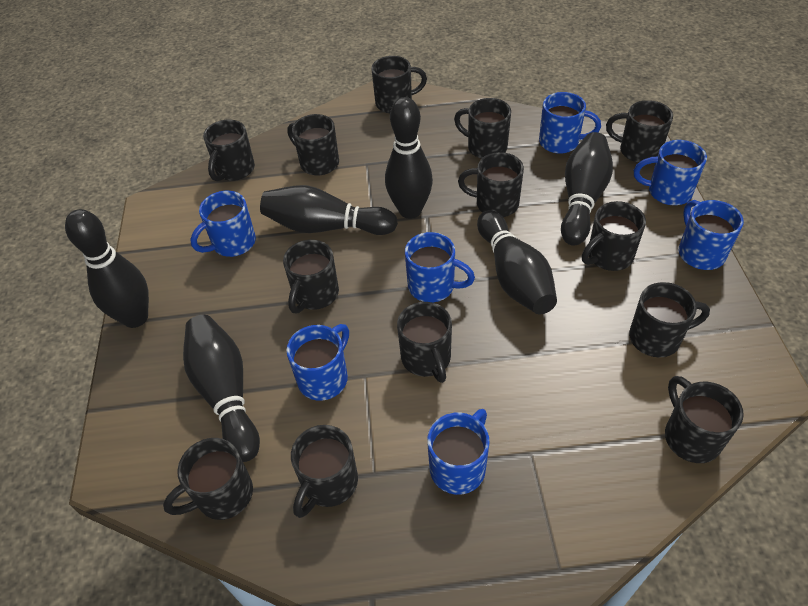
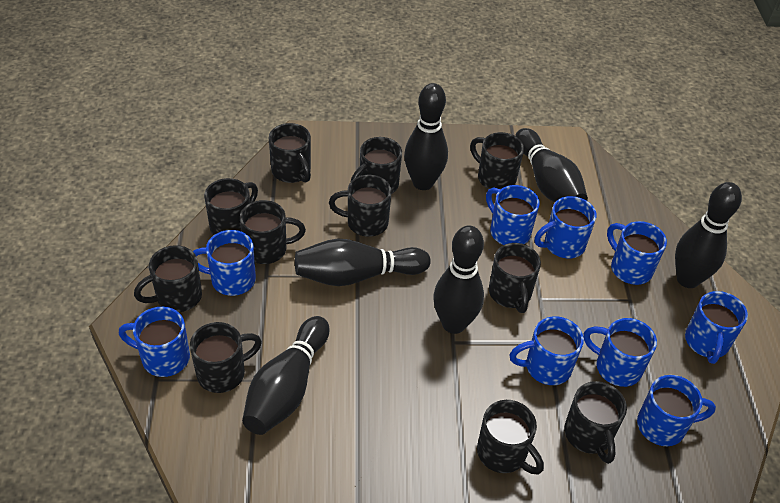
black mug: [163,438,253,520] [203,120,255,182] [283,240,339,313] [287,114,339,176] [291,425,358,518] [371,56,427,113] [397,302,452,383] [454,98,511,159] [458,152,524,217] [582,201,646,271] [606,100,673,163] [629,282,710,357] [665,376,744,463] = 13 -> [134,245,202,312] [190,322,262,393] [204,178,258,236] [240,200,306,264] [269,123,311,183] [329,175,392,237] [351,137,402,194] [470,132,524,189] [477,400,544,474] [489,243,541,313] [564,381,627,464] = 11
blue mug: [190,191,256,257] [286,324,349,401] [405,232,475,302] [427,409,490,495] [539,92,601,154] [634,140,707,205] [679,200,743,270] = 7 -> [119,307,190,377] [193,230,256,296] [486,185,540,245] [510,316,584,385] [534,196,597,259] [583,318,657,387] [607,221,667,285] [637,375,716,446] [685,291,748,364] = 9

